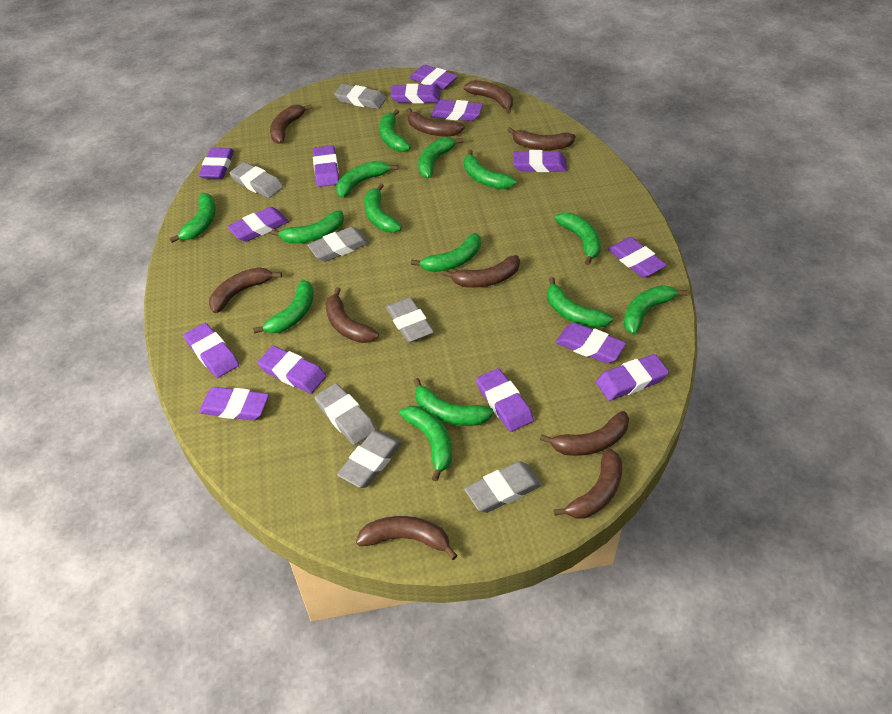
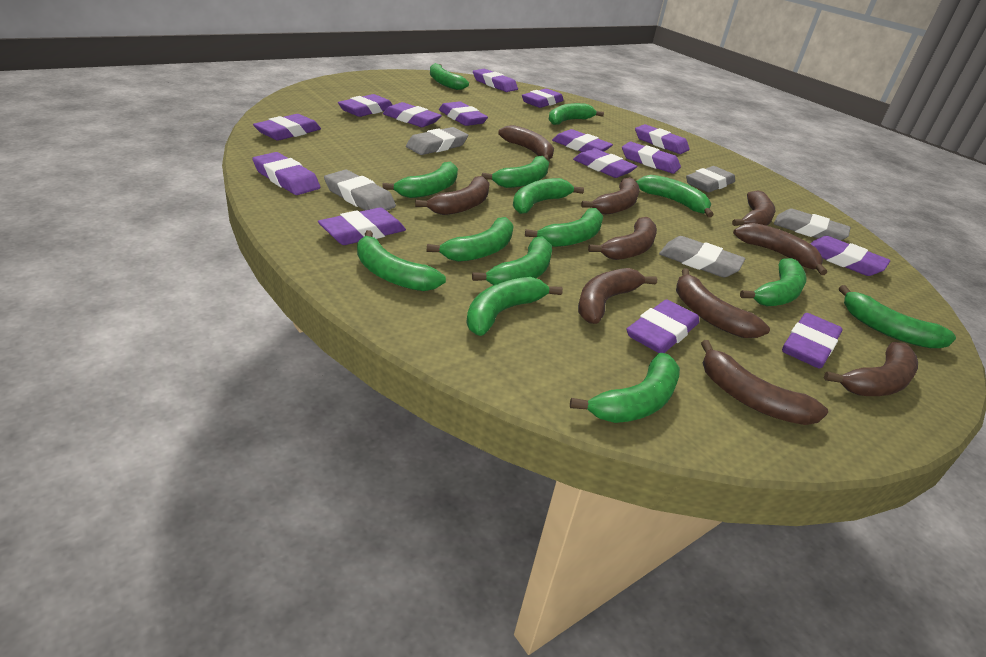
grey eraser: [229,162,283,198] [307,227,370,262] [314,383,376,445] [334,84,386,109] [337,430,402,488] [386,297,434,343] [464,461,542,513] = 7 -> [324,170,396,211] [406,127,468,155] [659,236,745,277] [686,166,735,193] [774,209,851,241] = 5
purple eraser: [184,323,239,378] [199,148,234,179] [199,387,269,421] [228,207,289,242] [257,346,326,394] [313,145,339,187] [390,84,441,103] [409,65,458,90] [431,100,483,121] [476,368,534,432] [513,150,567,172] [556,323,626,364] [596,354,669,401] [608,237,667,278] = 14 -> [252,152,320,195] [253,114,321,141] [318,207,406,245] [338,94,393,117] [383,102,442,127] [439,101,488,126] [473,69,518,92] [522,88,564,108] [552,129,613,152] [573,148,638,178] [622,141,681,174] [626,299,699,353] [635,124,690,154] [782,313,842,369] [810,236,891,276] = 15

